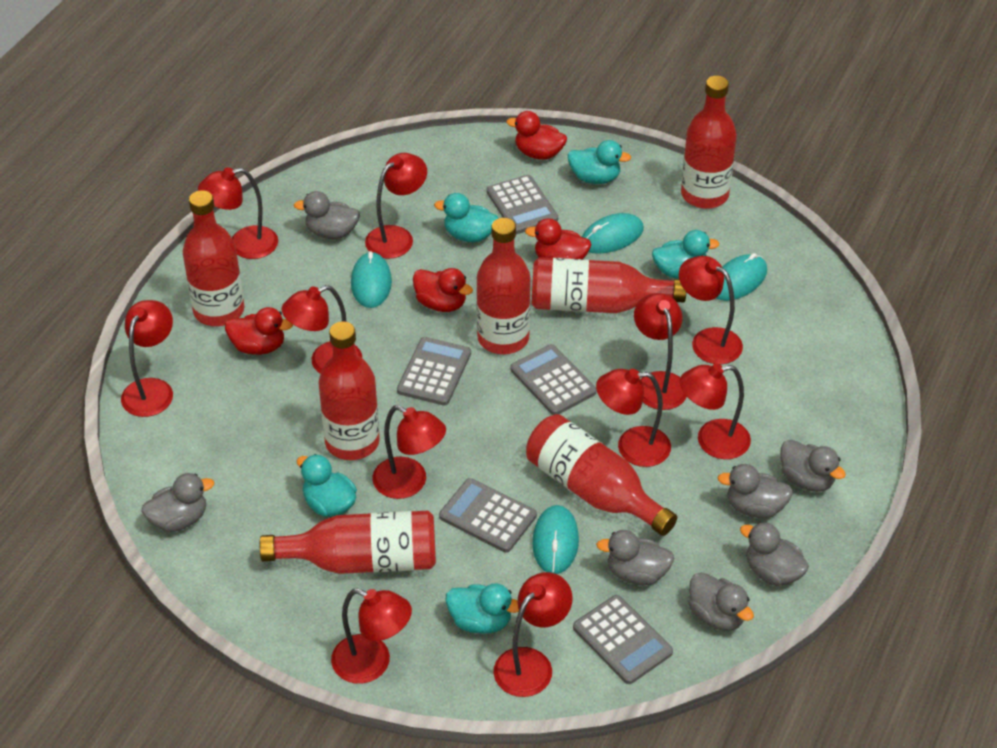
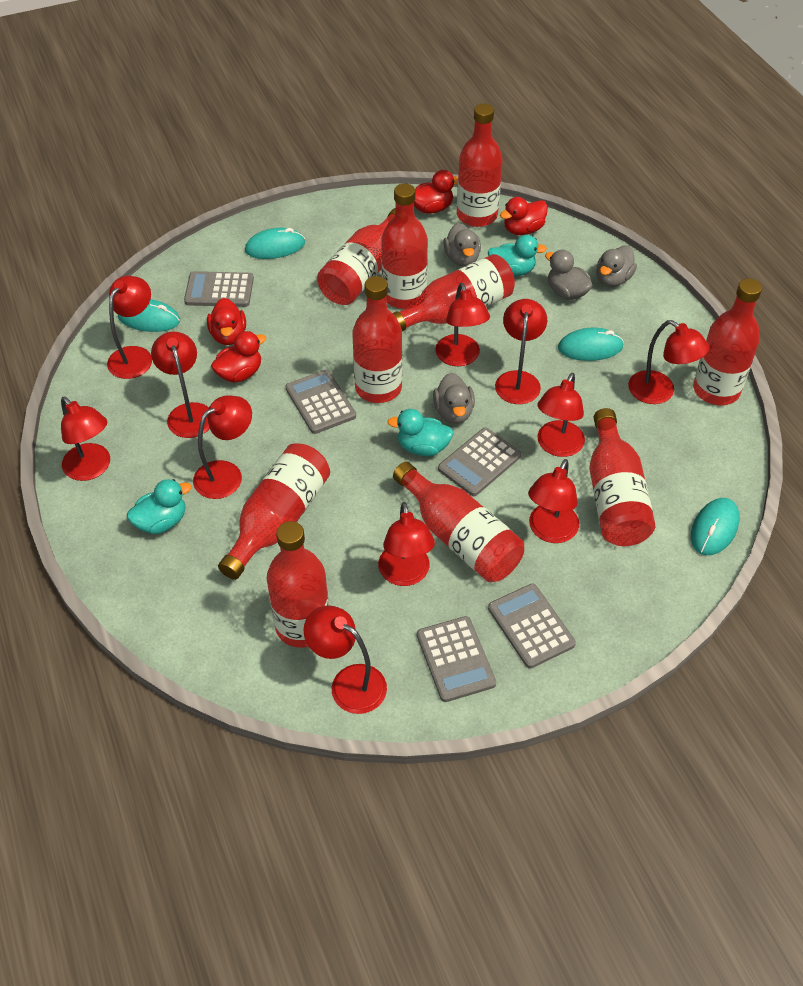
grey duck: [142,473,214,532] [294,191,360,239] [596,530,674,585] [689,572,754,631] [718,464,793,518] [740,522,809,586] [780,440,846,492] = 7 -> [433,373,475,424] [443,223,481,267] [545,250,593,300] [596,245,637,287] = 4
red bottle: [183,190,244,326] [260,511,436,574] [318,321,380,460] [476,218,531,354] [526,414,677,536] [532,257,686,313] [681,76,737,209] = 7 -> [218,443,330,580] [267,521,329,648] [317,208,395,305] [352,276,403,403] [381,184,428,309] [393,254,515,331] [393,462,524,582] [457,104,503,227] [589,408,655,546] [693,278,762,405] = 10
turquoise duck: [297,454,357,517] [434,193,499,242] [446,583,519,634] [568,140,631,184] [652,230,720,278] = 5 -> [127,479,192,534] [387,409,454,456] [488,235,547,276] = 3

